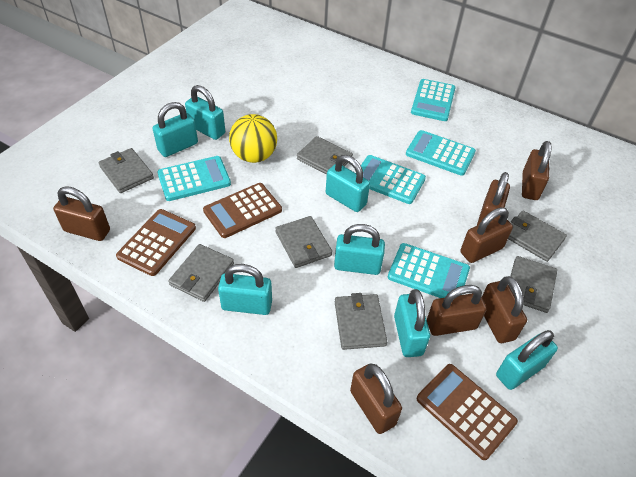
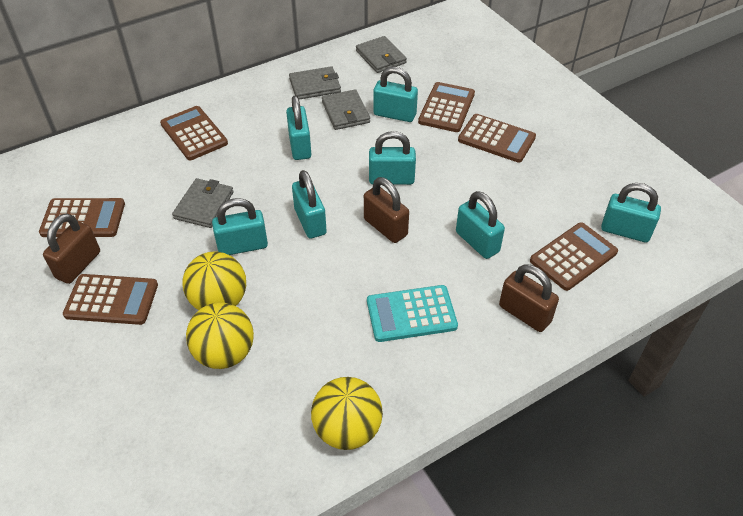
brown calculator: [116,209,196,276] [203,183,282,238] [417,364,518,460] = 3 -> [39,198,125,237] [63,274,158,325] [160,106,228,160] [418,82,475,132] [458,114,536,163] [530,222,618,291] = 6
brown padlock: [53,186,110,241] [350,364,402,434] [427,285,487,336] [460,207,513,263] [477,172,510,225] [482,276,527,343] [522,141,552,200] = 7 -> [43,213,100,284] [364,177,409,243] [499,264,559,332] = 3
grey wallet: [99,148,154,193] [168,244,234,302] [275,216,332,268] [297,136,353,174] [335,293,387,350] [508,211,567,262] [509,256,557,313] = 7 -> [172,178,234,228] [289,66,341,100] [322,89,370,130] [356,36,407,73] = 4
turquoise calculator: [157,156,231,201] [361,155,426,204] [388,243,470,298] [406,130,476,176] [411,79,456,121] = 5 -> [367,285,458,342] = 1
yellow ball: [229,114,277,163] = 1 -> [182,251,246,310] [186,302,254,369] [311,377,383,450] = 3

